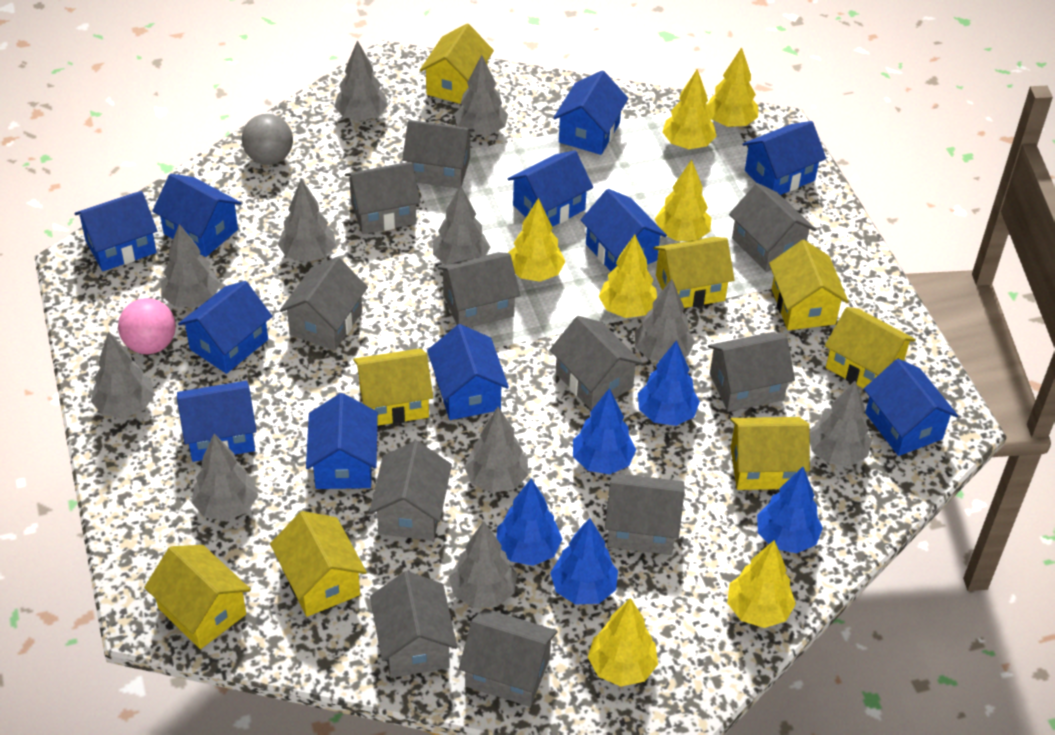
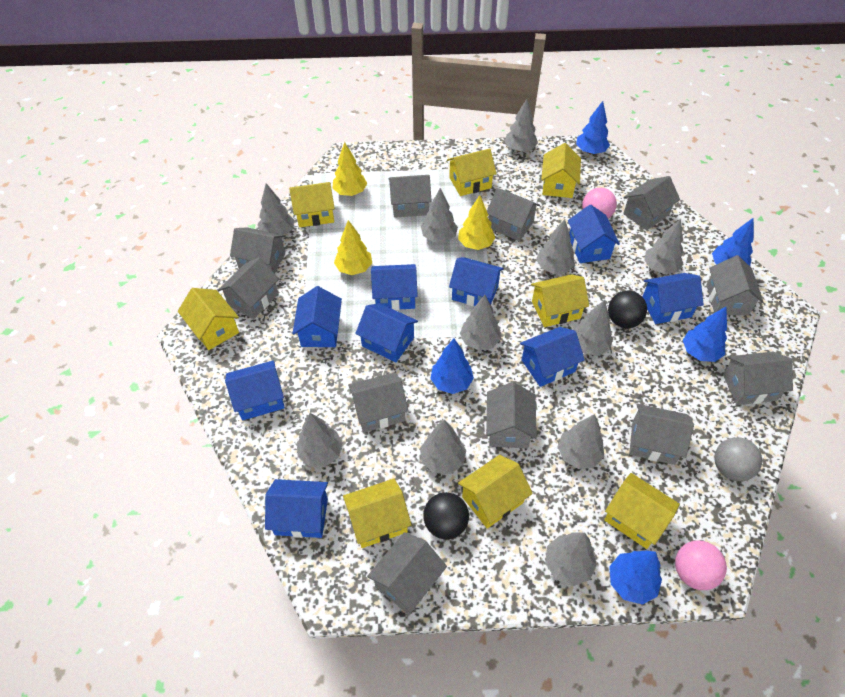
black ball: none = 0 -> [423,492,469,539] [608,291,647,328] = 2
blue house: [74,191,157,271] [152,174,241,257] [177,381,257,462] [178,281,272,374] [306,393,378,489] [427,324,509,420] [508,150,593,227] [553,70,628,155] [581,189,667,271] [742,121,826,195] [864,359,958,456] = 11 -> [225,360,285,421] [265,479,328,538] [292,286,342,347] [355,303,418,362] [371,264,418,310] [449,257,504,306] [520,327,585,387] [568,205,620,263] [642,273,704,324] = 9
pink ball: [118,298,176,354] = 1 -> [582,188,617,219] [675,541,727,590] = 2
yellow tree: [508,198,565,282] [588,598,658,686] [599,235,657,318] [655,160,711,241] [662,69,717,149] [707,47,758,127] [727,540,796,628] = 7 -> [333,142,367,196] [334,220,372,275] [458,195,495,250] = 3

